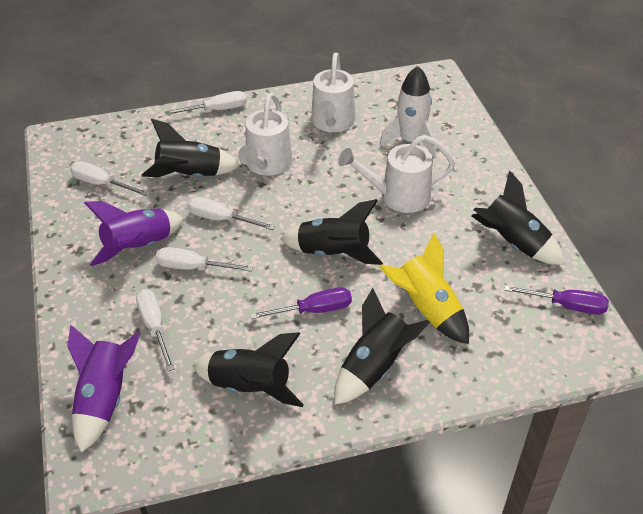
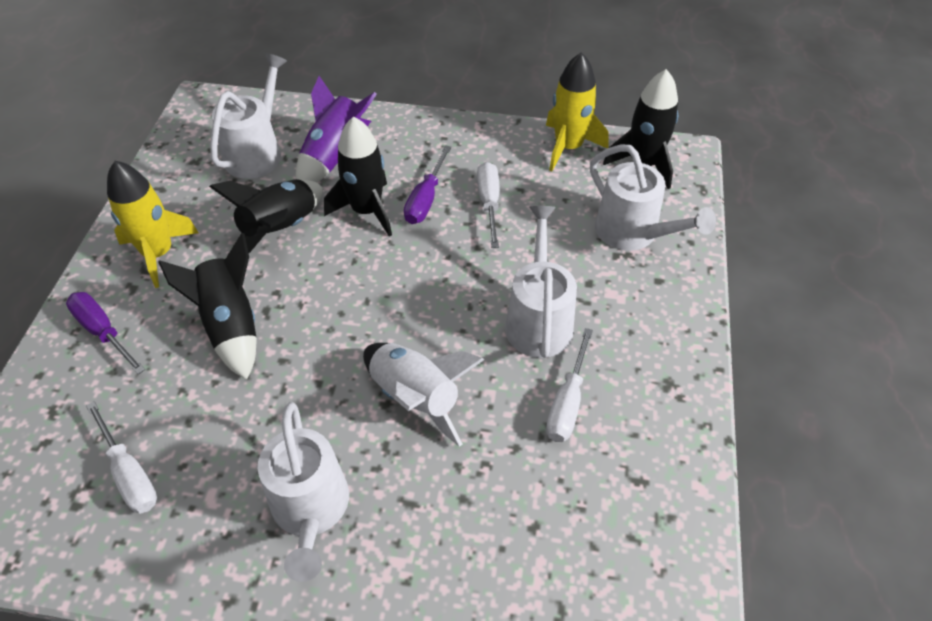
black rocket: [141,119,240,177] [193,332,304,407] [281,199,383,265] [334,288,430,404] [471,170,564,265] = 5 -> [158,233,257,380] [209,179,323,253] [324,116,392,237] [603,69,678,189] = 4
purple rocket: [67,325,140,453] [84,201,184,266] = 2 -> [296,76,377,183] = 1
white screwdriver: [70,161,149,196] [136,289,175,371] [156,247,253,272] [165,91,247,115] [187,197,275,230] = 5 -> [86,401,157,514] [477,162,499,248] [546,328,593,442] = 3
white watering can: [238,93,292,176] [311,53,355,132] [338,135,455,213] = 3 -> [210,53,287,179] [258,402,349,582] [505,206,577,358] [590,144,716,251] = 4
yellow rocket: [379,232,469,344] = 1 -> [107,161,199,288] [546,52,609,171] = 2

